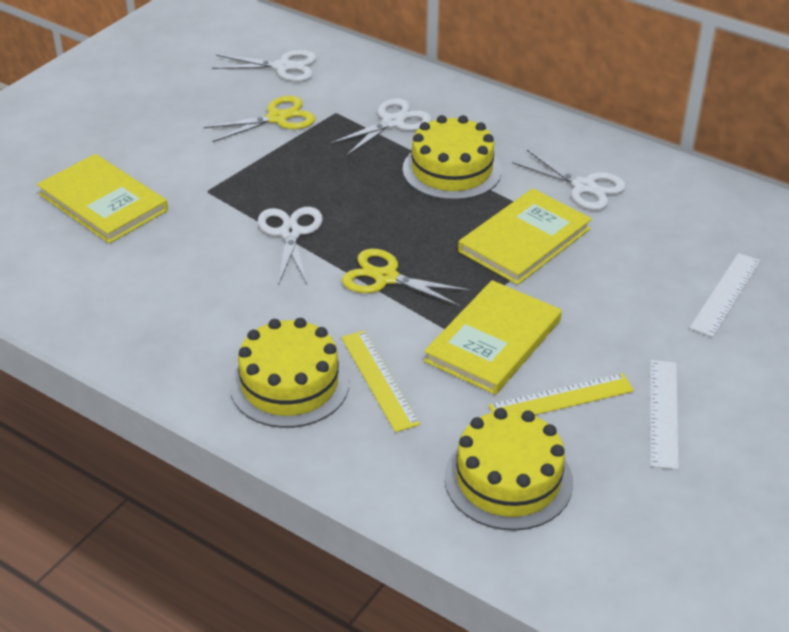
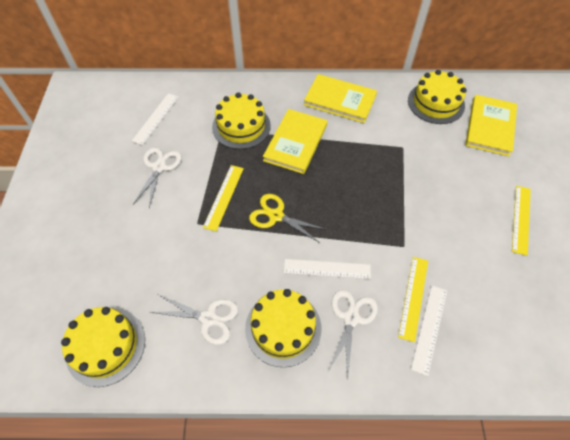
white ruler: [650,360,679,470] [690,253,760,337] = 2 -> [132,93,179,145] [284,259,371,279] [411,285,447,376] = 3
white scissors: [212,50,317,81] [258,207,323,285] [329,98,432,156] [512,150,626,210] = 4 -> [133,148,181,208] [150,295,238,345] [328,290,378,379] = 3
yellow cake: [230,318,349,428] [403,115,502,200] [444,408,573,531] = 3 -> [61,307,145,387] [212,92,271,149] [245,289,321,367] [408,70,467,124] = 4
yellow ruler: [341,331,420,432] [489,373,634,415] = 2 -> [203,165,244,231] [398,257,428,342] [512,186,531,256] = 3
yellow scissors: [203,96,316,142] [342,249,471,307] = 2 -> [249,194,327,243] = 1

